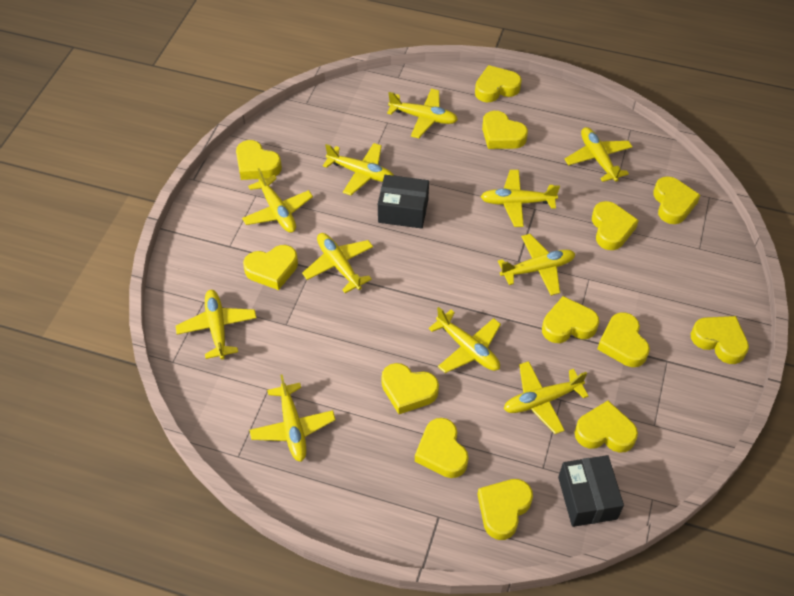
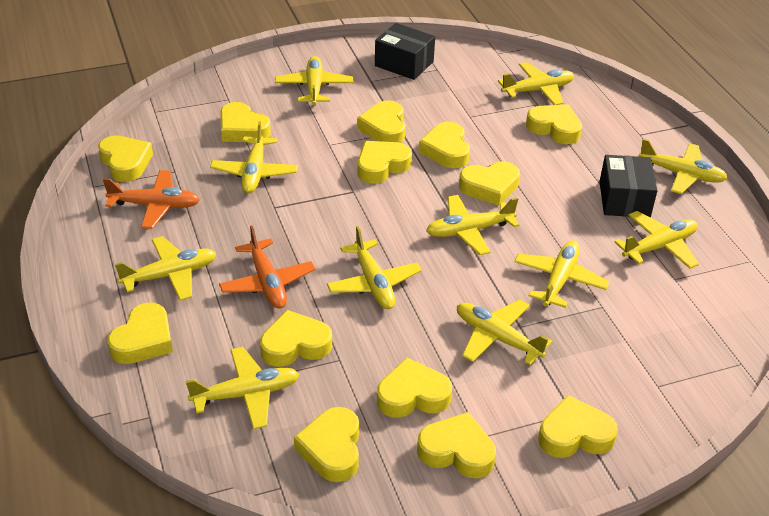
orange plane: none = 0 -> [103,170,200,229] [219,226,316,308] = 2

